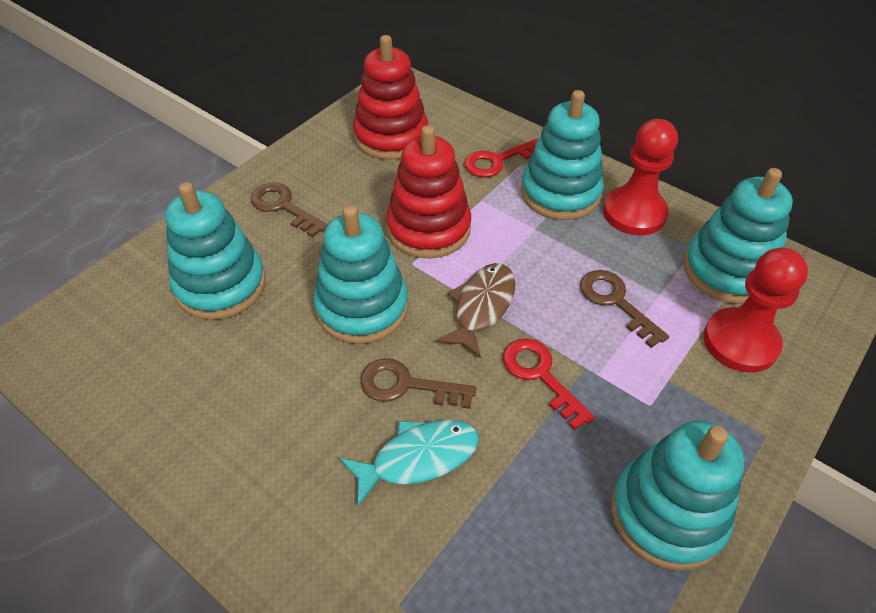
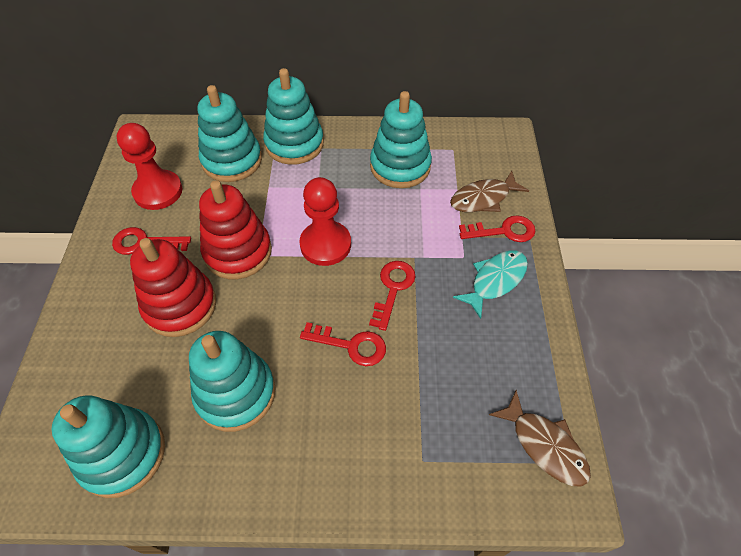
brown fish: [437,263,515,359] = 1 -> [450,171,529,212] [489,390,591,487] = 2
brown key: [251,183,327,237] [360,358,476,409] [580,270,669,348] = 3 -> none = 0
red key: [464,138,539,177] [503,338,595,430] = 2 -> [112,227,191,255] [300,322,386,366] [369,261,416,331] [459,215,535,242] = 4

